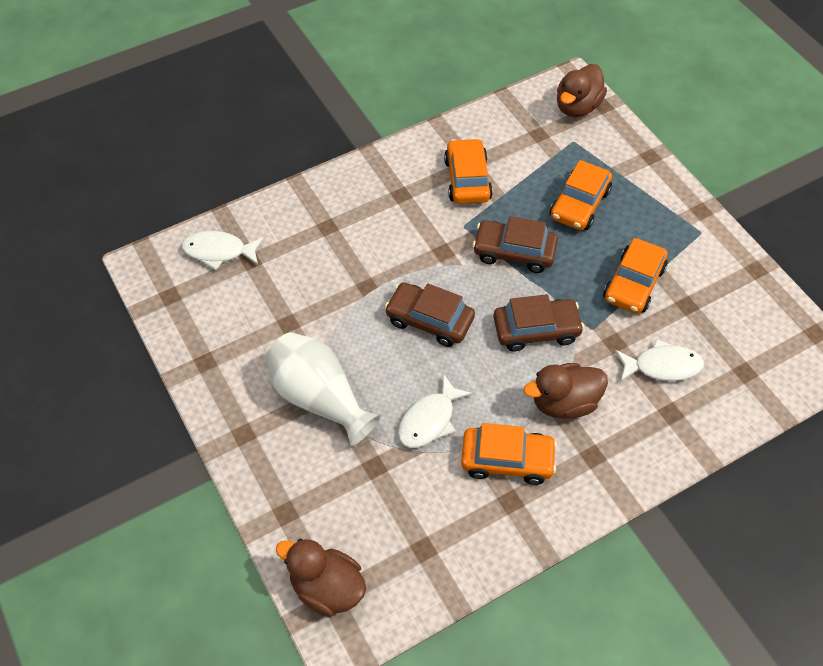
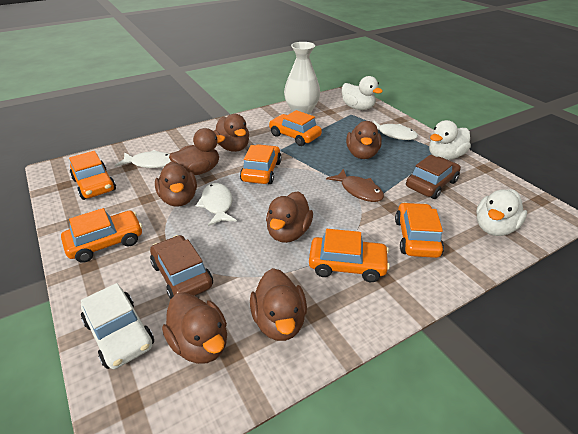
brown car: [385,282,475,347] [473,216,558,273] [493,294,584,351] = 3 -> [150,235,213,299] [406,155,461,199] = 2
brown duck: [276,539,366,617] [524,363,608,419] [557,64,607,117] = 3 -> [155,162,197,207] [162,292,227,364] [169,128,225,175] [214,114,249,152] [250,268,307,341] [266,191,313,243] [346,121,382,159] = 7
brown fish: none = 0 -> [326,169,384,202] = 1
orange car: [444,138,493,204] [461,423,557,485] [550,160,612,230] [603,238,668,314] = 4 -> [61,208,142,263] [69,151,116,200] [240,144,282,184] [269,110,322,146] [309,229,390,282] [395,202,444,258] = 6
white car: none = 0 -> [81,283,154,369] = 1
white duck: none = 0 -> [342,76,383,110] [429,120,471,160] [476,189,527,236] = 3

